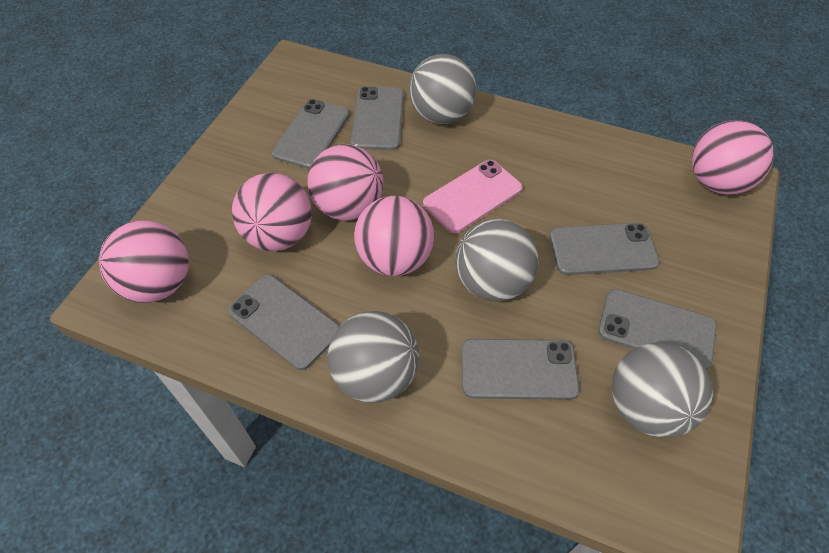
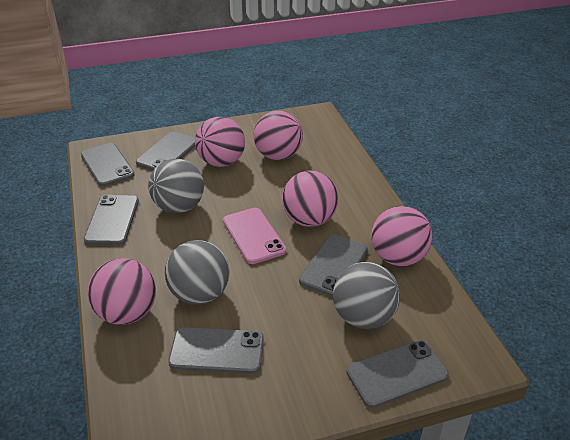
grey ball: [328,311,419,403] [409,54,476,124] [455,219,538,302] [612,342,713,438] = 4 -> [148,159,204,213] [165,240,230,305] [333,262,400,329] = 3

